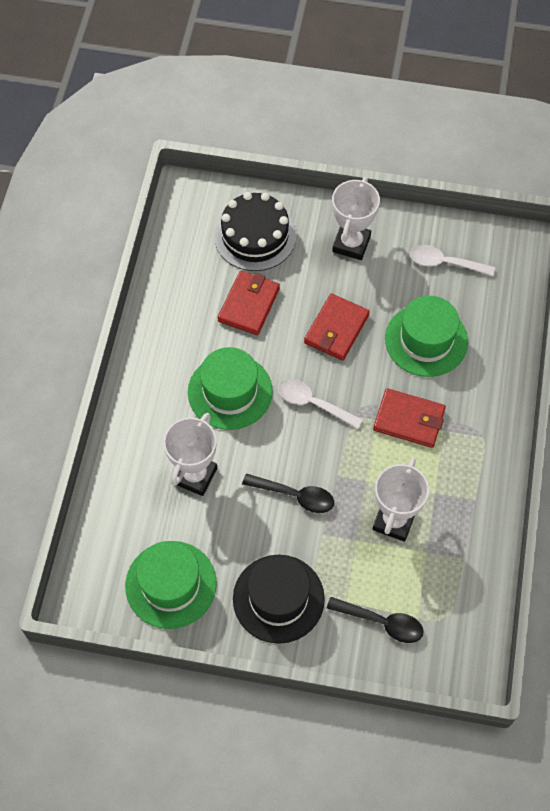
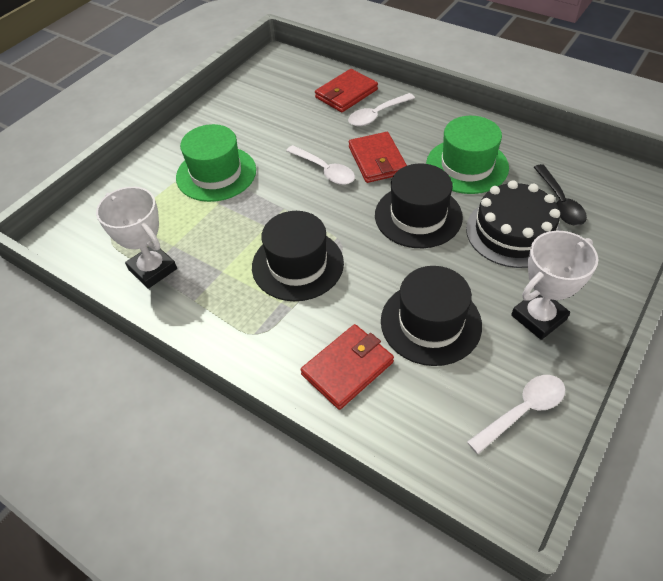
black hat: [233,555,325,644] = 1 -> [252,211,344,301] [375,164,463,248] [381,266,482,366] = 3
black spoon: [242,474,334,513] [327,597,424,643] = 2 -> [534,164,587,226] = 1
green hat: [125,541,217,629] [188,347,273,430] [385,296,468,377] = 3 -> [176,124,256,202] [426,116,509,194] = 2
white spoon: [278,379,363,429] [410,245,495,276] = 2 -> [286,145,355,185] [348,93,415,126] [467,375,565,454] = 3
white trophy: [164,413,217,496] [332,177,380,260] [373,458,429,542] = 3 -> [96,187,177,289] [511,231,598,340] = 2

